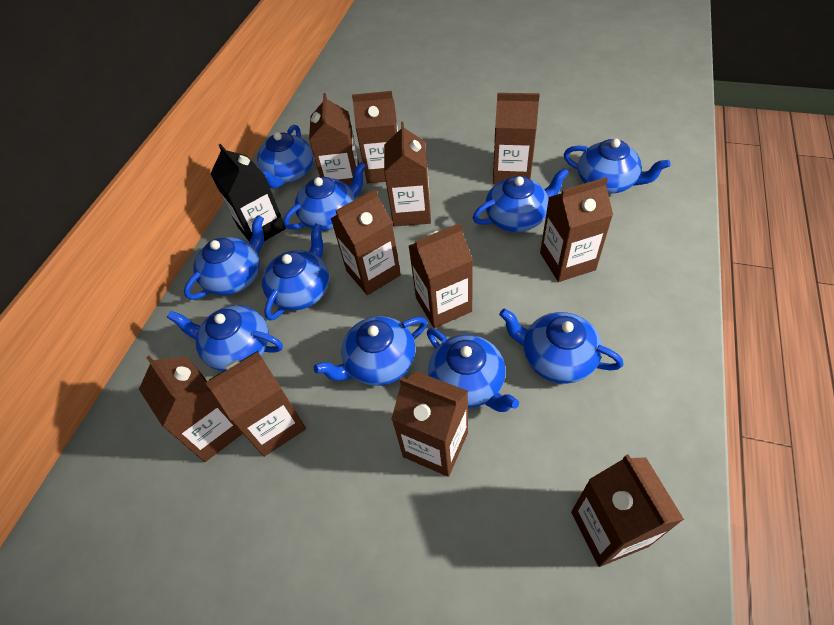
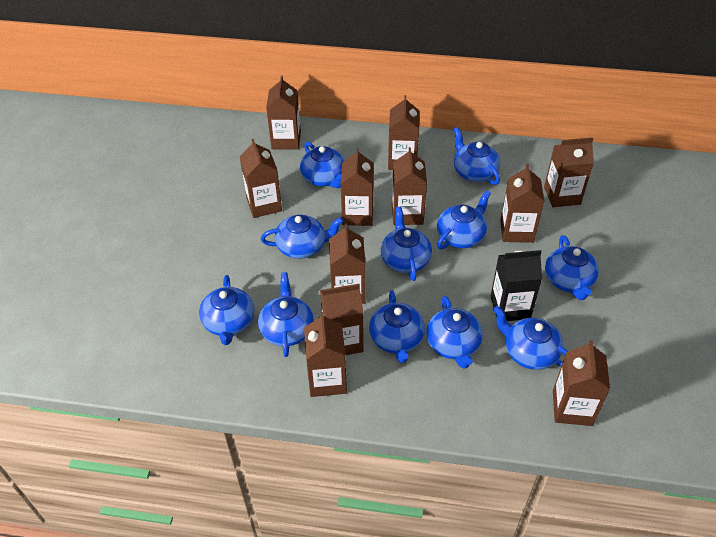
blue teapot: [167,305,283,371] [184,215,264,300] [257,125,313,188] [262,223,329,321] [283,162,366,231] [314,316,427,386] [427,328,519,412] [473,168,569,232] [499,308,624,384] [564,139,670,194] = 10 -> [199,275,255,345] [258,272,314,357] [261,215,344,259] [300,142,345,188] [369,290,425,363] [381,207,432,281] [426,296,483,369] [437,190,491,249] [453,127,500,185] [493,306,568,370] [545,235,599,300] = 11

